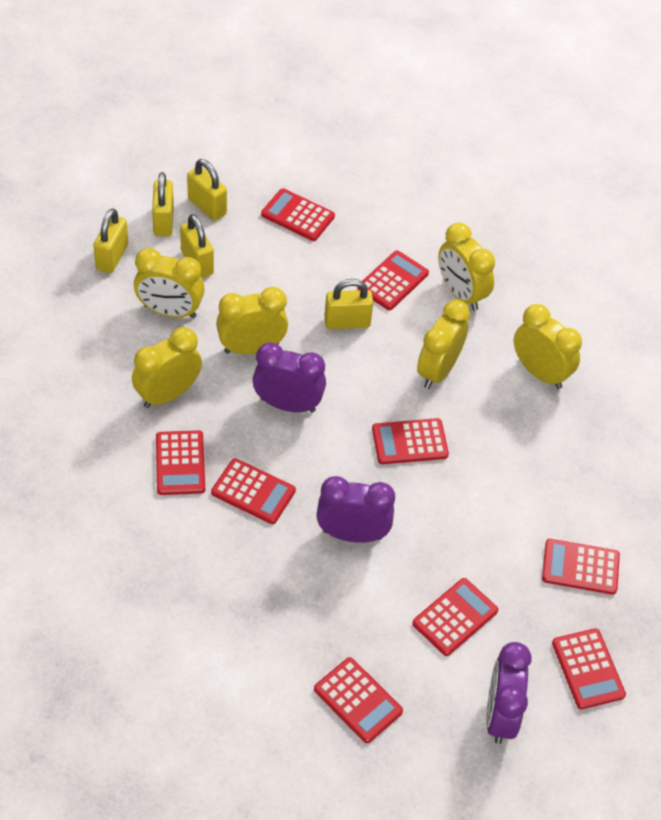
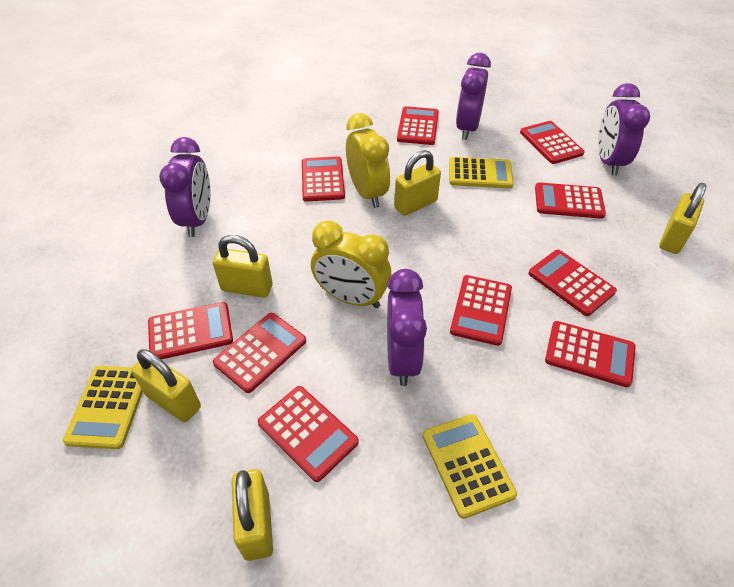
purple clock: [252,343,326,413] [317,476,395,543] [486,642,532,744] = 3 -> [159,137,211,237] [387,269,427,386] [456,53,491,140] [598,83,650,176] = 4
red calculator: [156,430,205,495] [211,458,296,524] [261,188,335,241] [314,657,403,743] [357,251,429,310] [372,418,449,464] [412,578,498,656] [542,539,620,595] [552,628,626,709] = 9 -> [148,302,233,359] [213,313,306,393] [258,386,359,482] [302,156,345,202] [397,106,439,145] [450,275,512,346] [520,121,585,164] [528,250,617,316] [535,182,606,219] [545,321,636,387] = 10
yellow calculator: none = 0 -> [63,366,143,449] [423,414,517,519] [449,157,514,188] = 3
yellow clock: [132,327,202,408] [134,248,205,318] [216,287,288,354] [417,300,470,389] [438,223,495,311] [514,304,582,389] = 6 -> [311,221,391,308] [346,113,390,208] = 2

